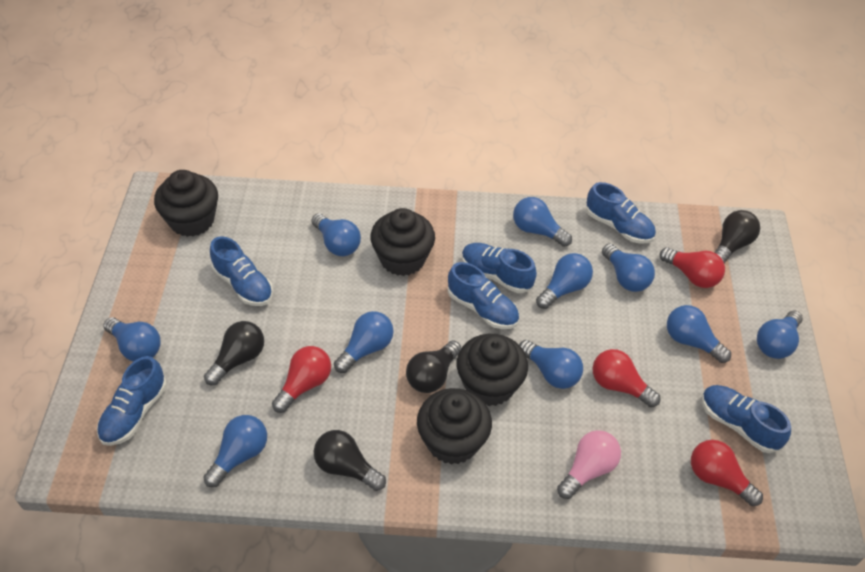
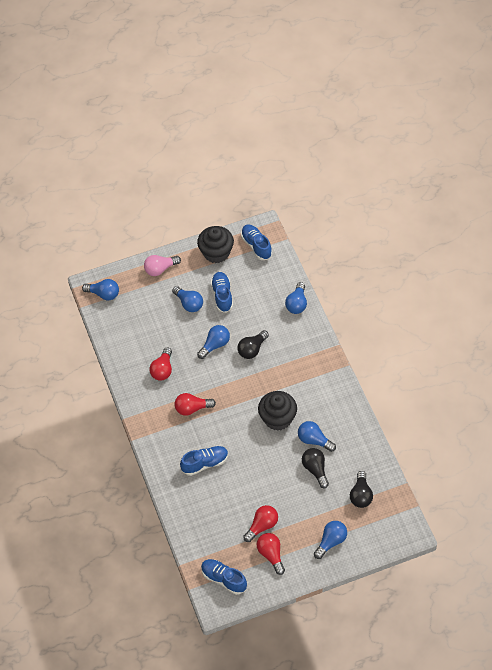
black cupcake: [154,170,218,237] [371,208,435,276] [417,388,492,465] [457,334,528,406] = 4 -> [197,226,234,263] [258,391,297,431] = 2
black light bulb: [204,321,264,385] [314,430,386,491] [406,340,462,393] [714,210,760,264] = 4 -> [237,330,269,359] [302,448,329,488] [350,471,373,508] = 3
blue light bulb: [103,317,161,362] [203,415,267,487] [311,213,361,256] [334,311,394,373] [513,197,572,247] [519,340,583,389] [536,253,593,309] [602,244,655,292] [667,305,731,363] [757,311,803,359] = 10 -> [82,279,119,300] [172,286,203,312] [197,325,230,359] [285,282,307,314] [298,421,336,452] [314,521,347,559] = 6
blue shoe: [97,356,167,446] [210,236,273,306] [448,262,519,329] [462,243,537,293] [586,182,656,243] [702,385,791,453] = 6 -> [180,446,228,476] [201,559,247,595] [211,272,233,313] [241,225,272,260] = 4

